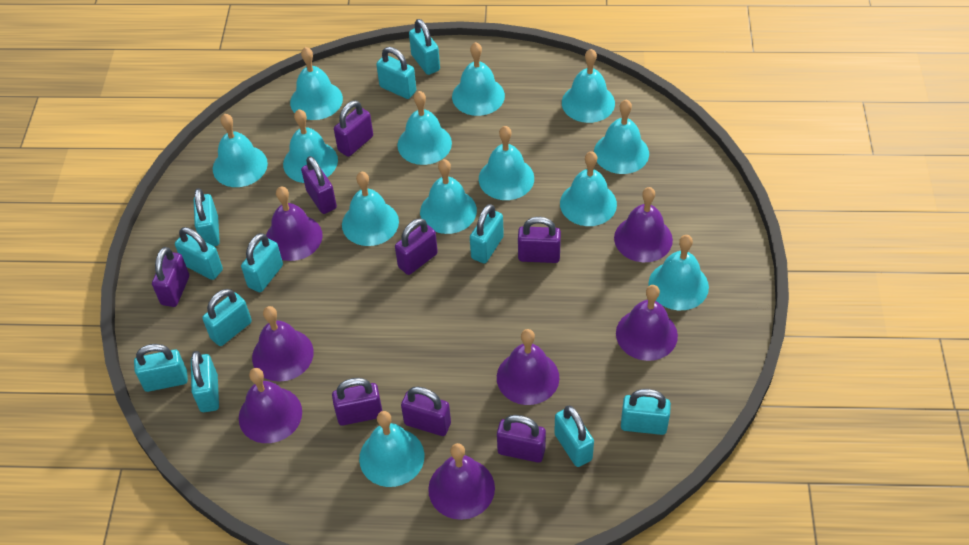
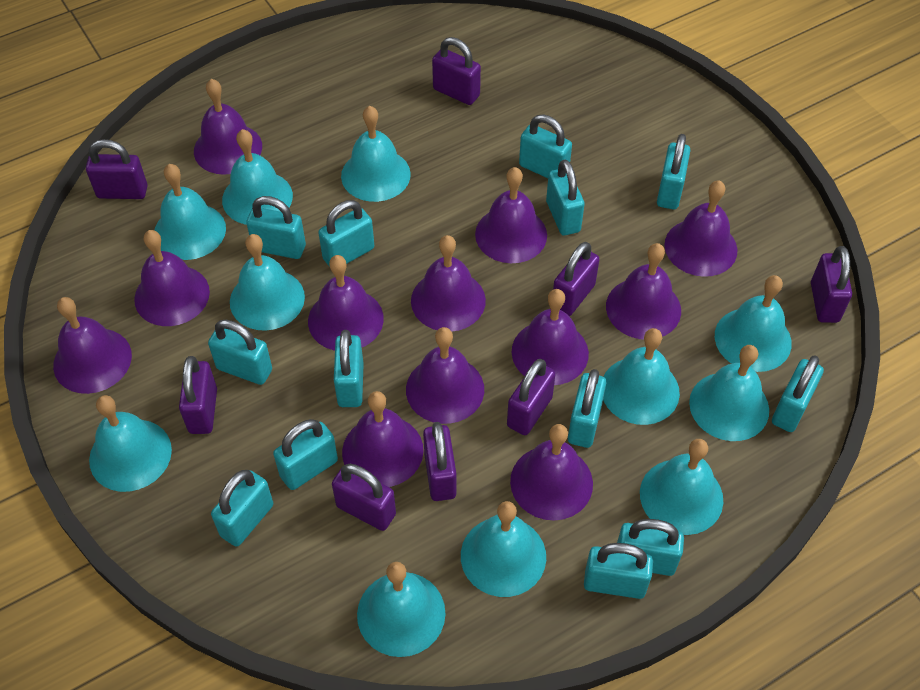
purple bell: [239,368,302,443] [252,306,314,382] [266,186,322,261] [428,443,495,520] [497,329,559,405] [614,187,673,262] [616,285,678,361] = 7 -> [53,297,132,394] [134,230,210,326] [194,79,262,175] [308,255,384,351] [342,391,423,487] [406,327,484,424] [411,235,486,332] [475,167,547,263] [510,424,593,521] [512,289,589,385] [606,243,681,339] [664,180,737,277] = 12
turquoise bell: [213,114,268,187] [283,110,338,183] [290,47,343,120] [342,172,399,246] [359,411,424,487] [397,91,452,165] [420,159,477,234] [452,42,505,116] [479,126,534,200] [560,151,617,226] [562,49,615,123] [594,100,649,174] [648,235,709,310] = 13 -> [89,395,172,492] [155,164,226,260] [222,129,293,225] [230,234,305,331] [341,106,411,202] [357,562,445,657] [461,501,546,597] [603,328,680,425] [640,439,723,535] [689,345,769,441] [715,275,792,372] = 11
turquoise padlock: [134,344,188,392] [175,227,223,280] [191,351,219,412] [194,188,220,246] [202,289,252,346] [241,233,283,292] [376,47,416,99] [409,19,440,75] [470,204,504,264] [554,406,594,467] [621,389,671,435] = 11 -> [208,320,272,385] [211,470,273,547] [246,196,306,259] [273,419,338,490] [318,200,374,267] [334,330,364,407] [519,114,572,178] [546,160,585,235] [568,369,606,448] [584,543,653,599] [617,519,684,576] [657,134,691,209] [772,356,824,432] = 13

